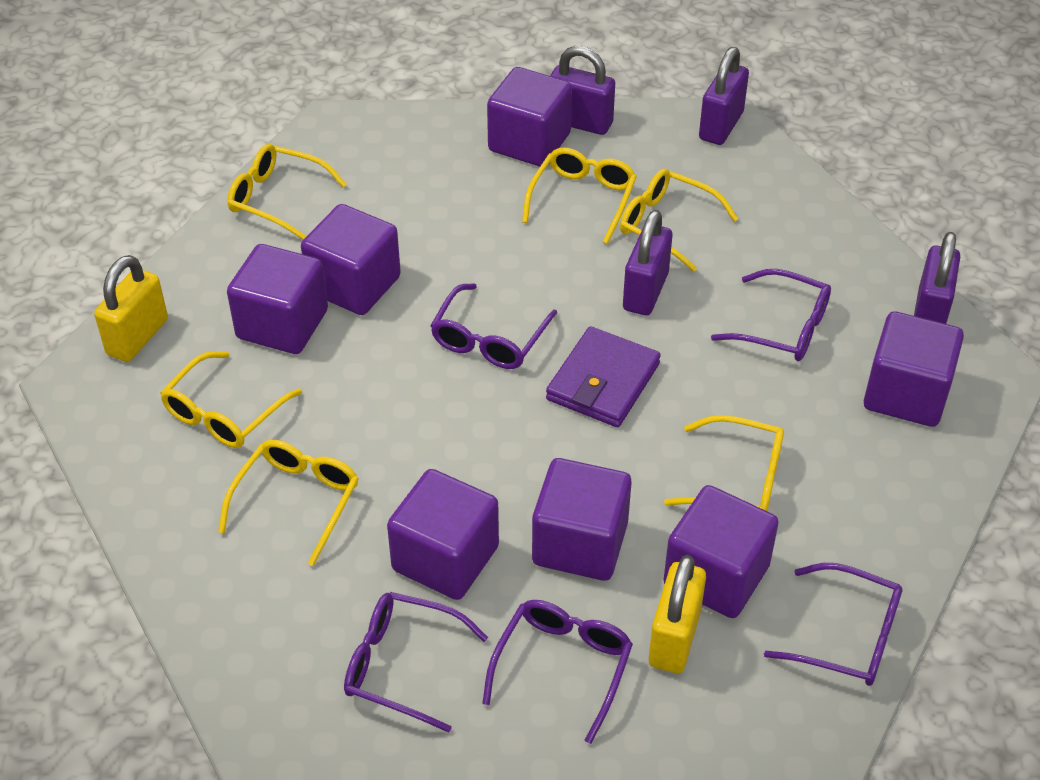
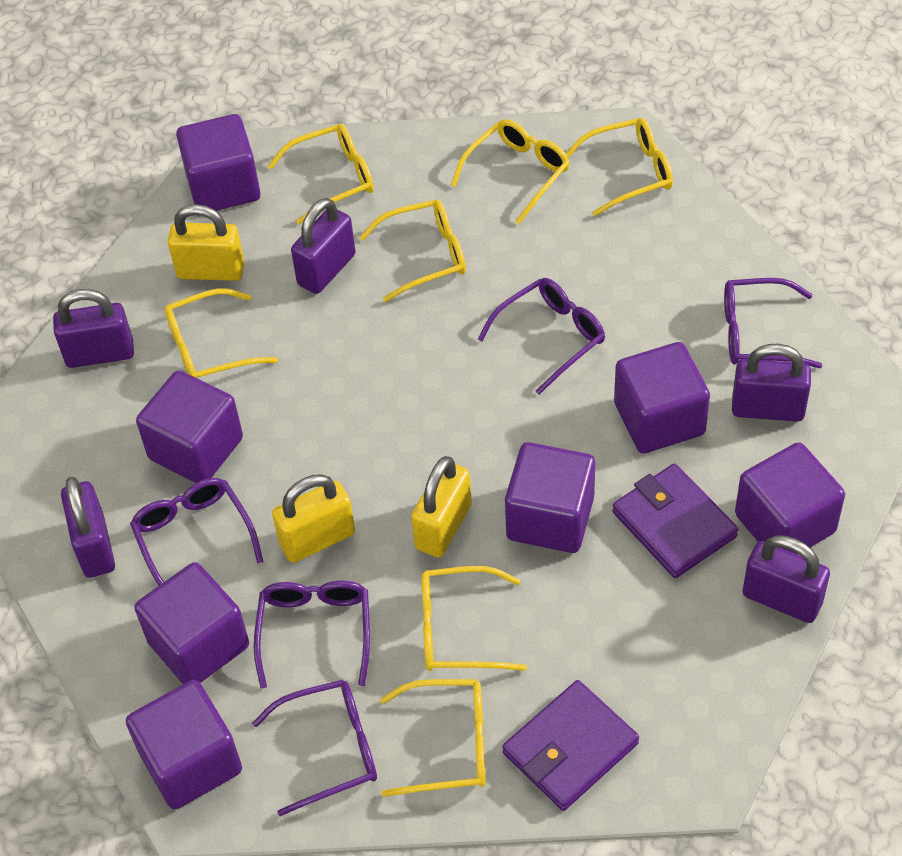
purple padlock: [550,46,615,135] [623,210,672,315] [699,47,749,145] [914,232,960,324] = 4 -> [53,289,134,368] [61,477,115,578] [291,198,356,294] [732,344,811,422] [742,535,830,623] = 5
purple wallet: [546,326,661,427] = 1 -> [502,680,639,811] [613,464,738,578] = 2
yellow glasses: [160,351,302,448] [218,440,359,566] [227,144,347,239] [522,147,637,244] [620,169,738,272] [664,415,784,511] = 6 -> [164,289,278,378] [268,124,374,224] [359,200,466,302] [380,679,486,797] [421,566,527,671] [451,119,570,224] [565,118,673,216] = 7
yellow padlock: [94,255,168,362] [649,555,706,673] = 2 -> [168,204,245,281] [272,474,355,563] [411,456,472,557] = 3

